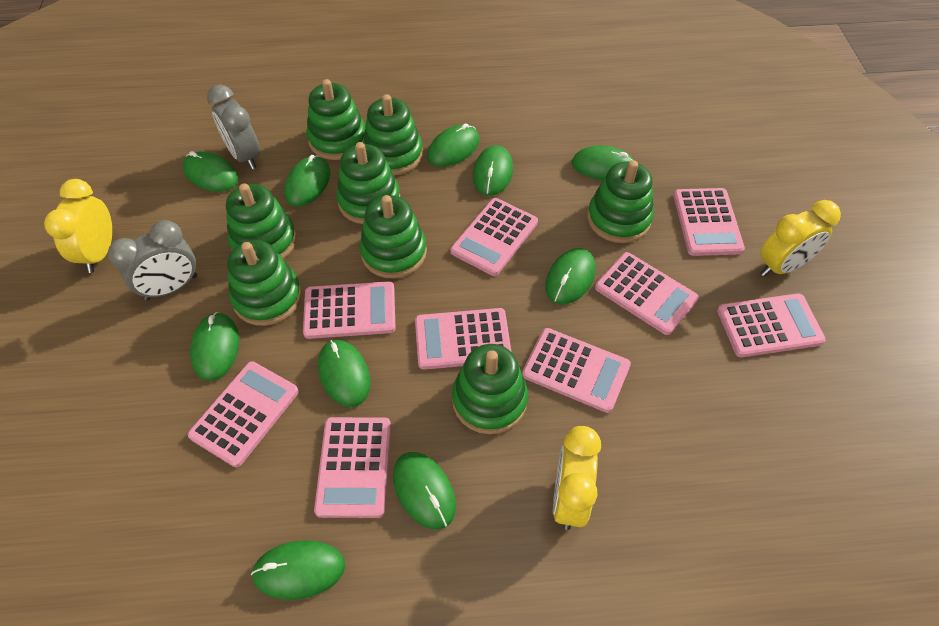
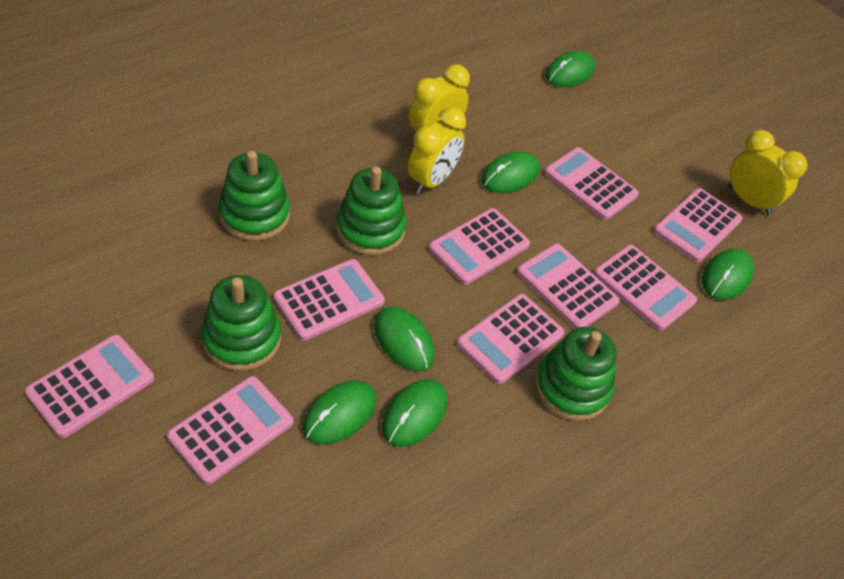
green mouse: [183,151,238,192] [190,312,239,381] [251,540,345,600] [284,155,330,207] [318,340,370,407] [393,452,456,529] [427,123,480,167] [473,145,513,196] [545,248,596,305] [572,145,634,180] = 10 -> [303,380,377,445] [374,306,435,371] [382,379,447,447] [481,151,540,193] [545,51,595,87] [702,248,754,300] = 6
green stacking toy: [226,183,297,259] [227,240,302,326] [306,79,366,160] [336,142,400,224] [360,195,427,279] [363,94,423,176] [452,344,528,434] [588,160,654,243] = 8 -> [201,275,281,371] [219,151,290,241] [336,167,407,255] [535,327,617,421] = 4
grey clock: [108,220,197,300] [207,85,260,169] = 2 -> none = 0

